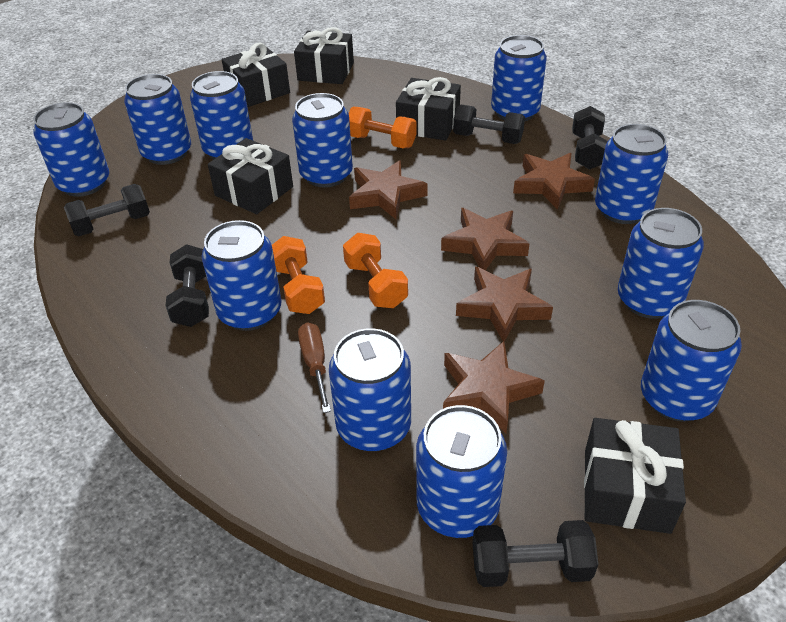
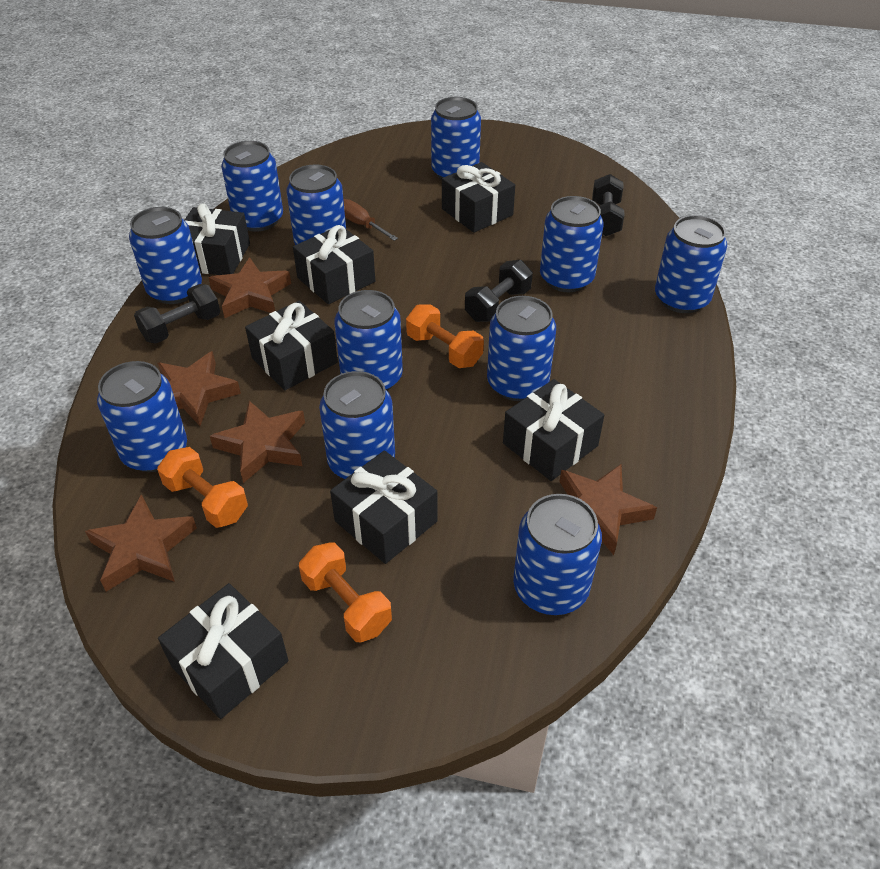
black dumbbell: [64,184,150,236] [166,244,209,327] [453,105,525,144] [473,520,598,587] [572,106,608,170] = 5 -> [134,284,220,344] [465,260,533,322] [592,174,624,236] = 3
black gift: [208,138,293,214] [222,43,290,107] [294,27,354,84] [396,77,461,141] [584,418,686,534] = 5 -> [158,583,288,719] [184,203,250,275] [245,301,338,390] [293,225,375,304] [330,450,437,564] [442,162,515,233] [503,379,604,481] = 7

